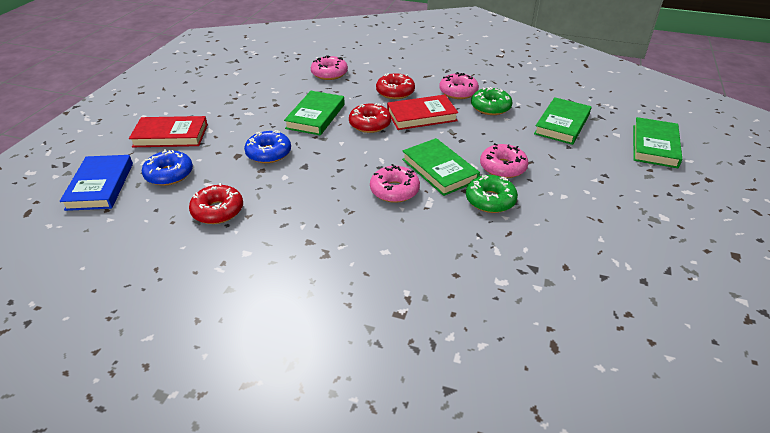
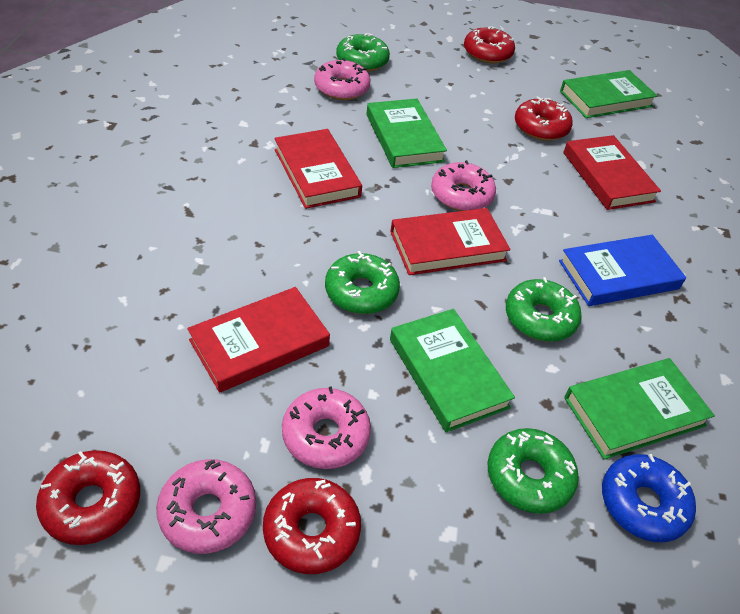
blue donut: [142,149,193,186] [244,130,291,163] = 2 -> [602,454,696,542] = 1
green donut: [466,175,518,213] [471,87,512,115] = 2 -> [325,251,400,314] [336,33,390,72] [488,428,579,514] [506,277,582,342] = 4
red book: [129,116,208,147] [387,95,458,130] = 2 -> [187,287,330,393] [274,129,362,209] [390,208,511,275] [563,135,661,210] = 4
red donut: [189,183,243,224] [349,103,391,133] [376,73,415,99] = 3 -> [36,450,140,545] [263,478,361,574] [464,26,515,63] [515,96,573,141] = 4

